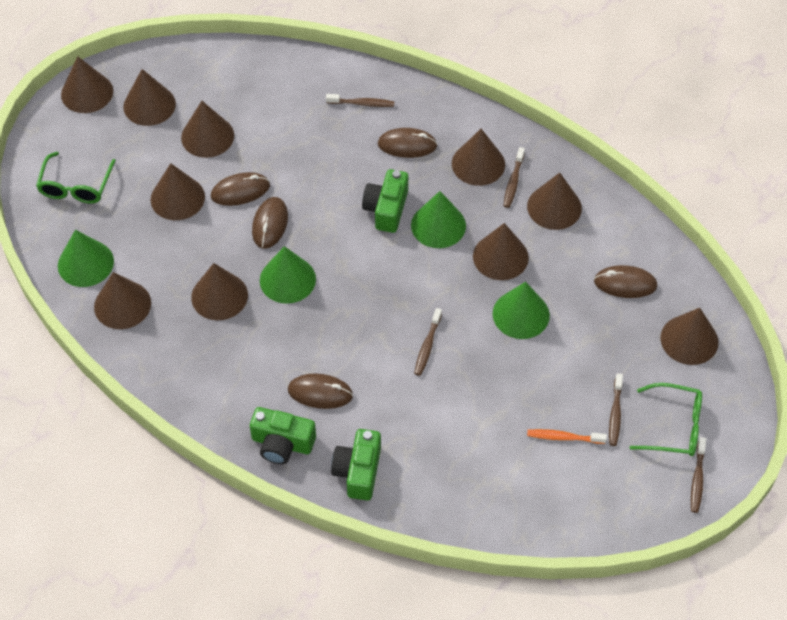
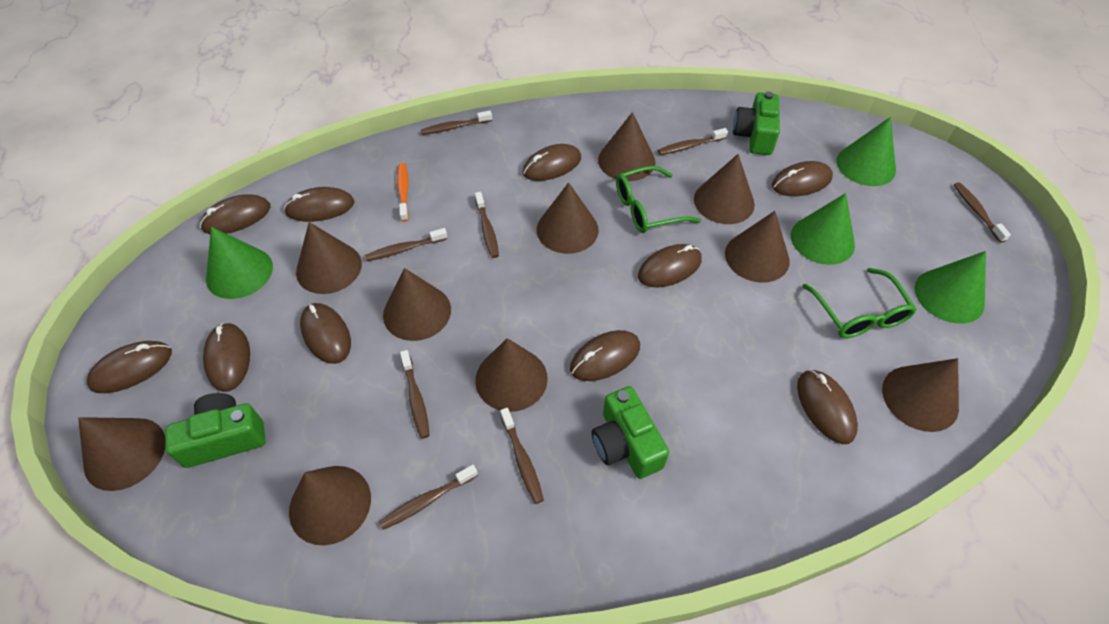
brown mouse: [211,172,270,206] [252,197,288,249] [288,373,353,409] [378,128,437,158] [594,265,657,298] = 5 -> [87,341,172,393] [200,194,270,234] [203,323,250,392] [284,187,354,222] [300,303,351,364] [522,144,581,181] [570,330,640,381] [638,244,702,288] [772,161,833,196] [797,370,858,444] = 10
brown toothbrush: [326,94,394,107] [414,308,442,376] [504,147,525,208] [609,373,623,446] [691,437,706,513] = 5 -> [365,228,447,261] [379,465,478,530] [400,350,430,439] [421,110,492,135] [475,192,499,258] [500,408,544,504] [658,128,728,155] [954,182,1011,243] = 8

